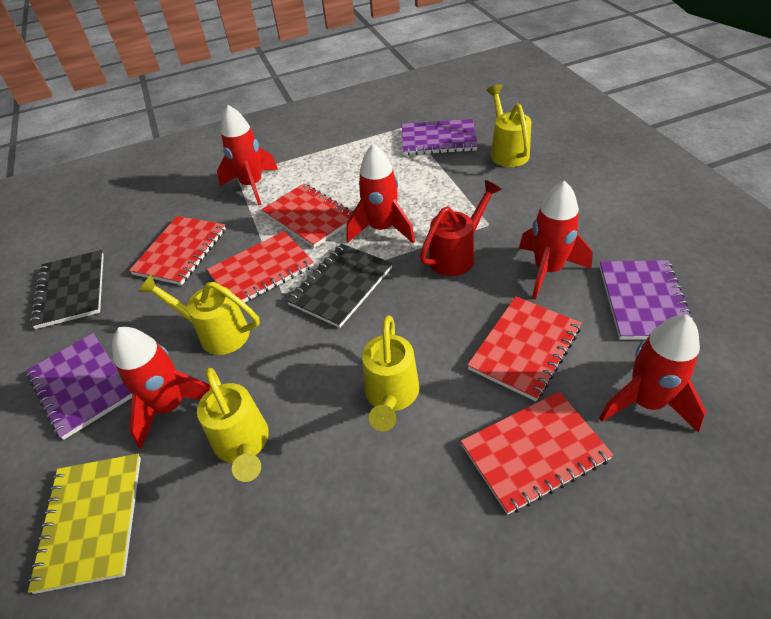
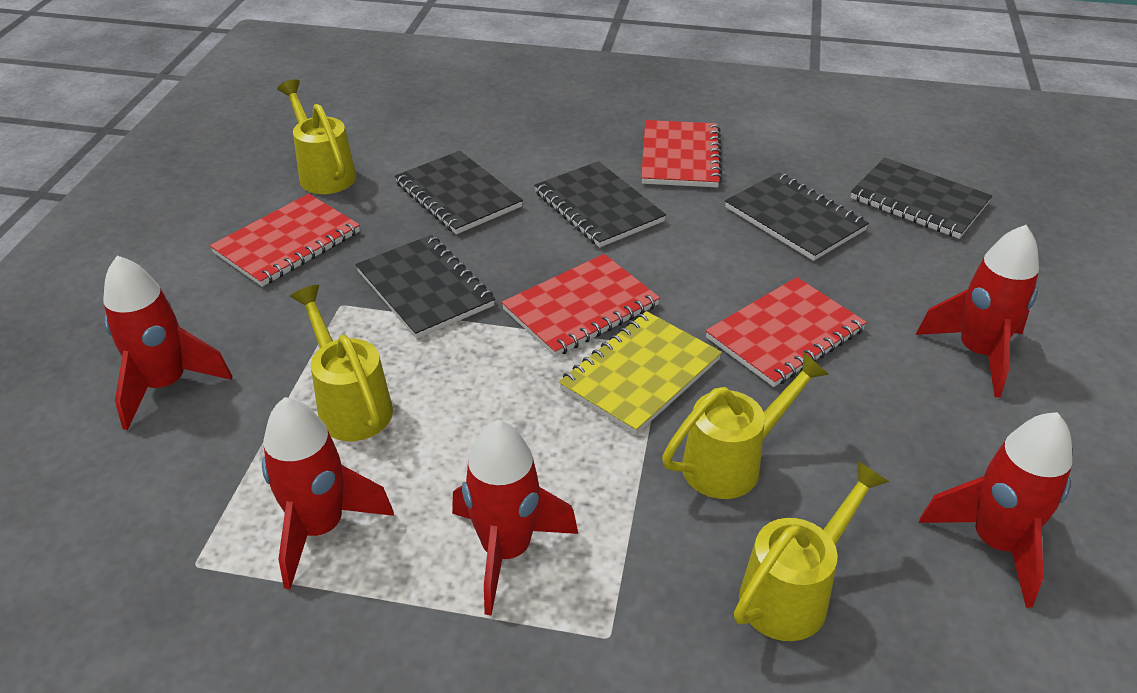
black notebook: [30,250,104,329] [286,244,392,328] = 2 -> [356,235,495,339] [395,151,523,234] [534,161,666,248] [725,172,869,261] [851,158,992,239] = 5
purple notebook: [26,333,132,440] [402,119,478,155] [599,260,694,340] = 3 -> none = 0
red notebook: [129,216,226,285] [207,231,314,303] [261,183,354,248] [461,392,613,515] [467,296,582,401] = 5 -> [210,194,360,287] [502,254,660,357] [641,120,722,188] [706,277,867,387] = 4
red watering can: [420,180,502,276] = 1 -> none = 0

